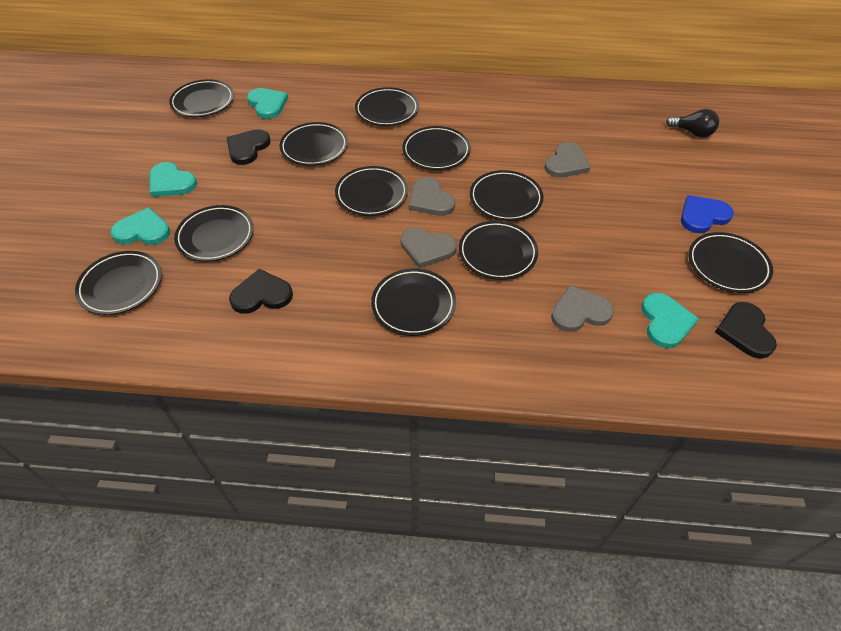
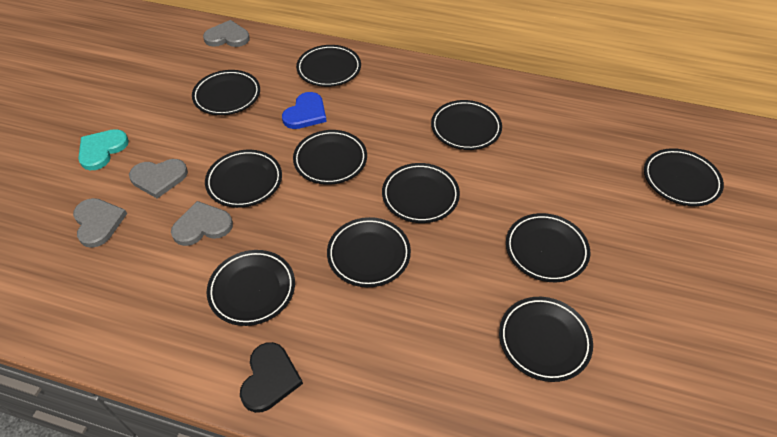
black heart: [227,129,271,165] [229,269,293,314] [715,302,777,359] = 3 -> [240,342,303,413] = 1
black light bulb: [666,109,719,137] = 1 -> none = 0
turquoise heart: [110,207,170,245] [150,162,197,197] [247,88,288,119] [641,293,699,348] = 4 -> [78,129,129,170] = 1

